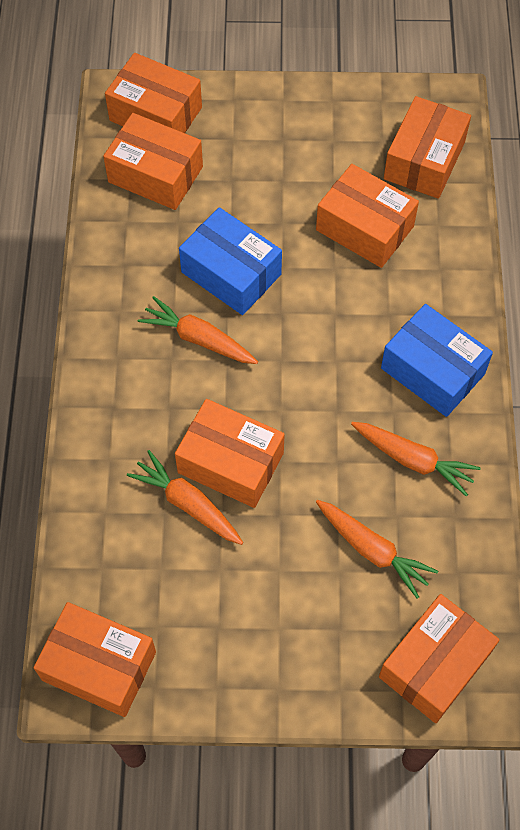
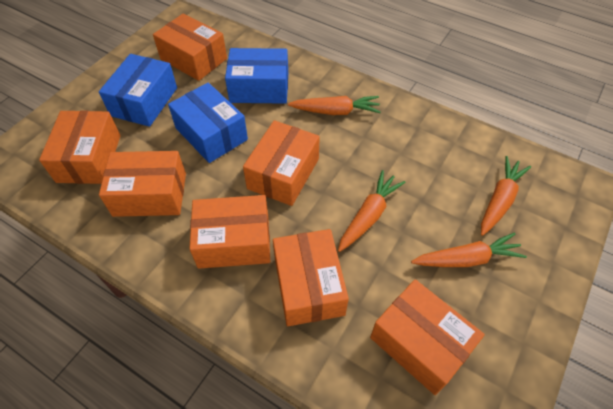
blue box: [179,207,282,315] [381,304,493,417] = 2 -> [99,54,177,127] [168,83,248,163] [225,48,288,104] = 3

